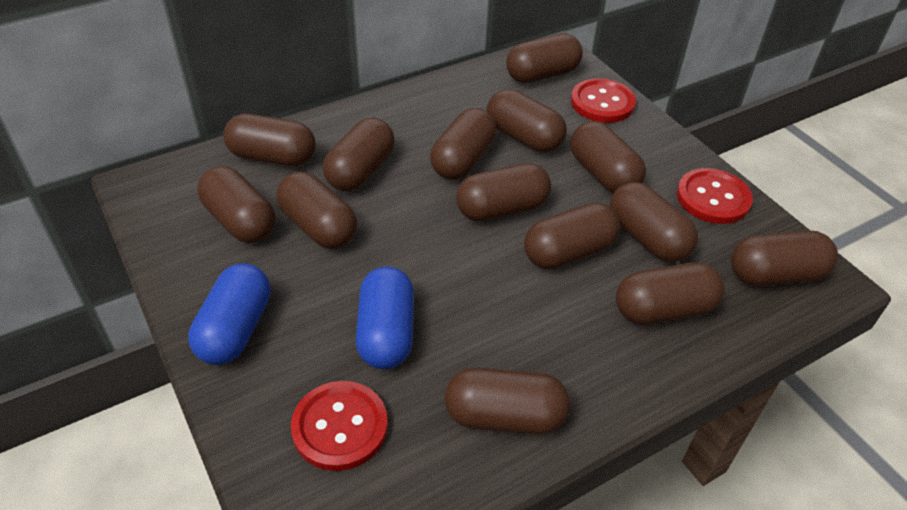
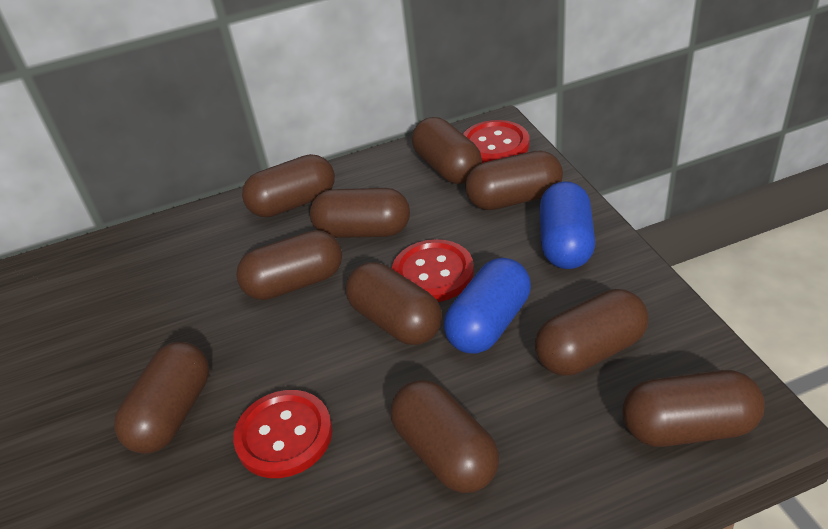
brown capsule: [197,166,276,243] [223,114,316,166] [276,172,357,249] [323,117,395,192] [430,108,497,180] [444,367,570,434] [456,163,551,222] [487,89,567,152] [506,34,583,83] [524,202,620,269] [570,121,646,193] [610,182,698,262] [616,262,725,325] [731,231,838,286] = 14 -> [114,342,209,454] [236,230,342,300] [242,154,335,217] [310,188,410,238] [346,262,442,345] [390,380,499,493] [412,117,482,184] [465,151,563,210] [535,289,648,376] [622,370,765,447] = 10

